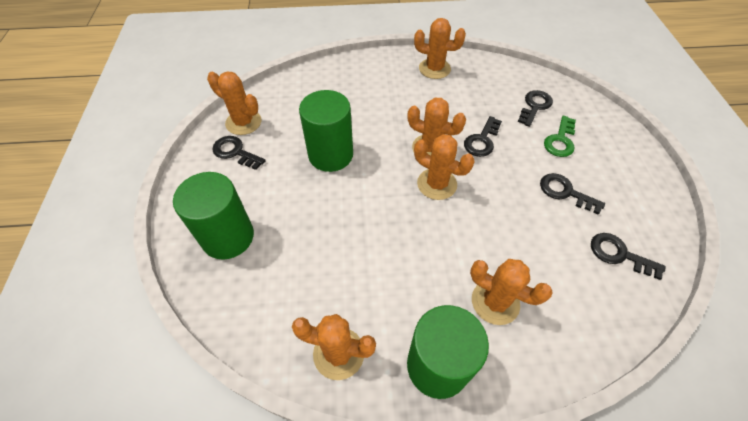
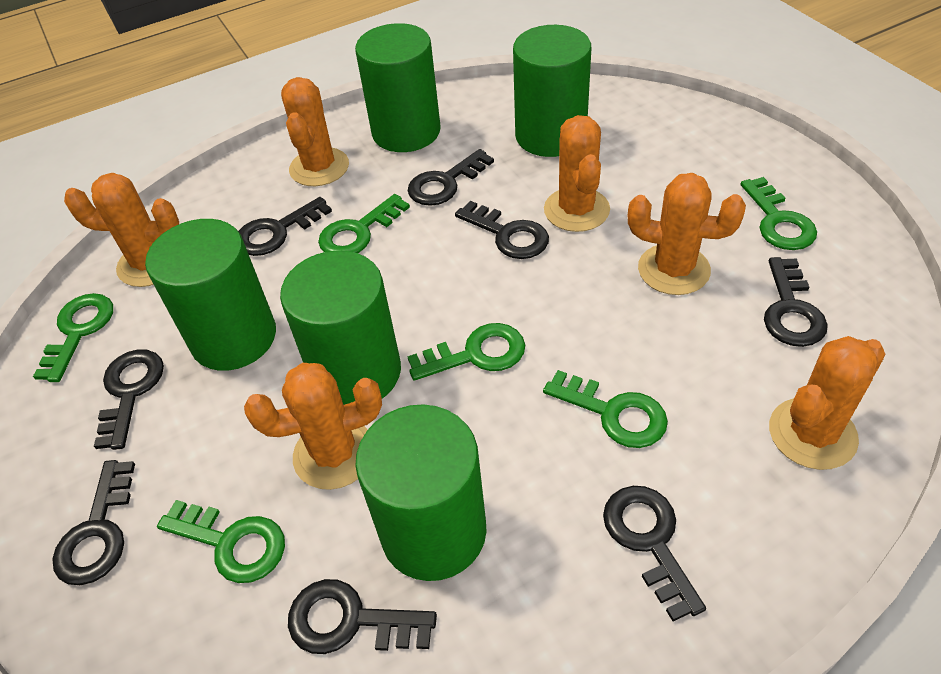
black key: [212,136,266,170] [464,116,502,157] [518,90,553,127] [540,173,605,215] [591,233,666,280] = 5 -> [53,460,135,585] [94,349,164,450] [238,197,332,256] [288,579,437,654] [408,149,494,206] [455,201,549,259] [603,486,706,621] [764,257,828,347] = 8
green cylinder: [173,172,254,260] [299,90,353,172] [407,305,489,399] = 3 -> [145,219,276,371] [280,250,401,405] [355,23,441,152] [356,404,487,581] [513,25,591,157] = 5
green key: [544,116,576,157] = 1 -> [33,293,113,382] [157,500,285,583] [318,194,410,253] [407,323,525,381] [543,370,668,448] [740,177,817,250] = 6

